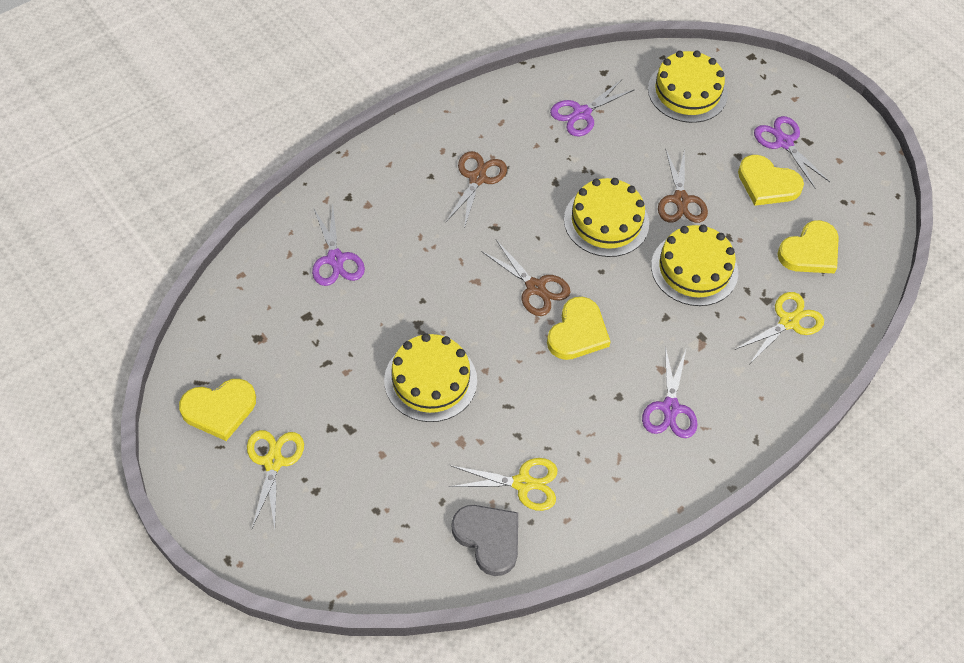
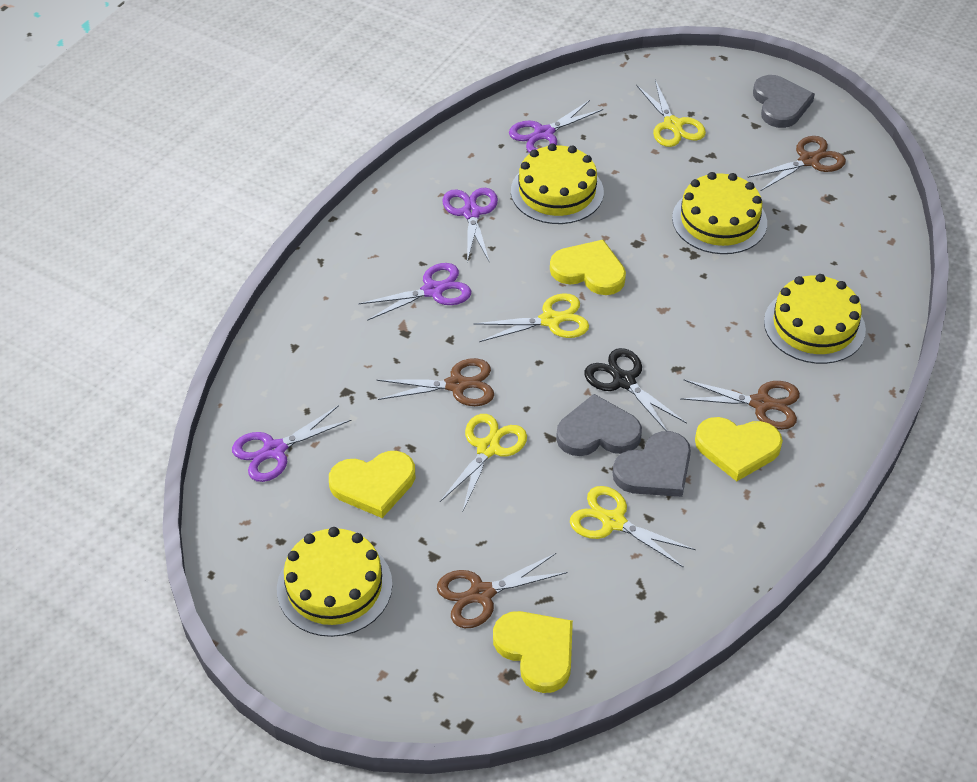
black scissors: none = 0 -> [584,348,687,431] = 1
brown scissors: [446,151,507,229] [481,240,570,316] [658,148,708,223] = 3 -> [377,358,494,406] [437,553,568,628] [680,380,800,430] [747,136,846,191] = 4
grey heart: [452,505,518,576] = 1 -> [556,394,642,456] [613,431,691,497] [753,75,815,128] = 3
yellow scissors: [247,430,304,529] [448,458,557,511] [734,292,824,363] = 3 -> [440,414,527,511] [474,293,589,342] [570,486,696,568] [637,80,706,147] = 4

